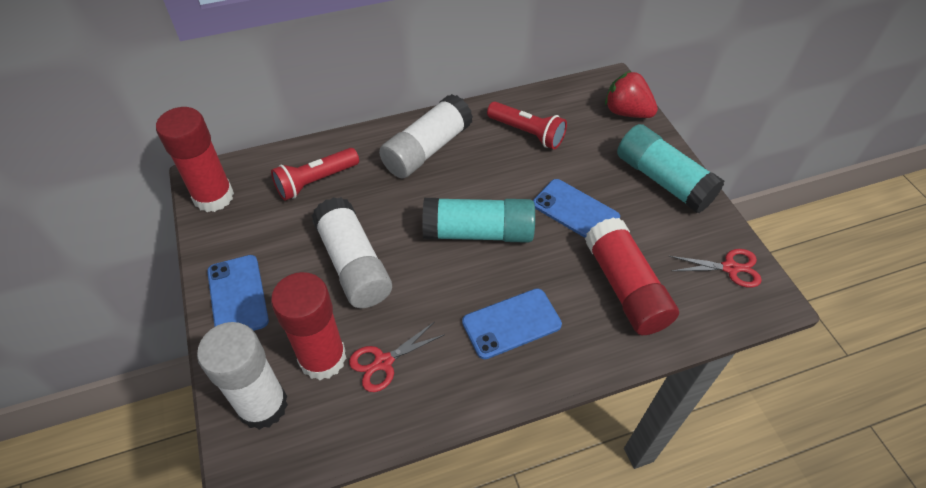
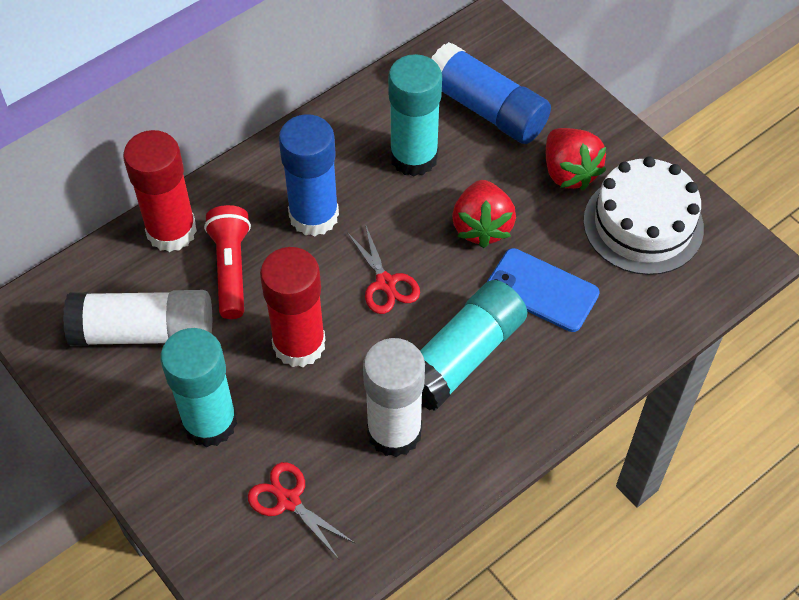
blue glue stick: none = 0 -> [279,114,339,236] [431,42,551,144] = 2
blue phone: [207,255,269,331] [462,288,562,359] [533,179,620,238] = 3 -> [487,248,600,332] = 1
red flashlight: [271,148,359,201] [487,102,567,149] = 2 -> [204,205,251,319] = 1
red glue stick: [156,107,234,212] [271,272,347,380] [585,217,679,335] = 3 -> [123,130,197,252] [260,247,325,367] = 2
red strawberry: [605,71,658,118] = 1 -> [452,180,516,248] [546,128,606,190] = 2
turquoise glue stick: [422,198,535,243] [617,124,724,213] = 2 -> [160,328,237,447] [388,54,442,177] [420,280,528,411] = 3
white cake: none = 0 -> [583,156,704,275] = 1
white glue stick: [197,322,288,430] [312,197,392,308] [379,94,473,179] = 3 -> [63,290,212,346] [363,338,425,457] = 2

